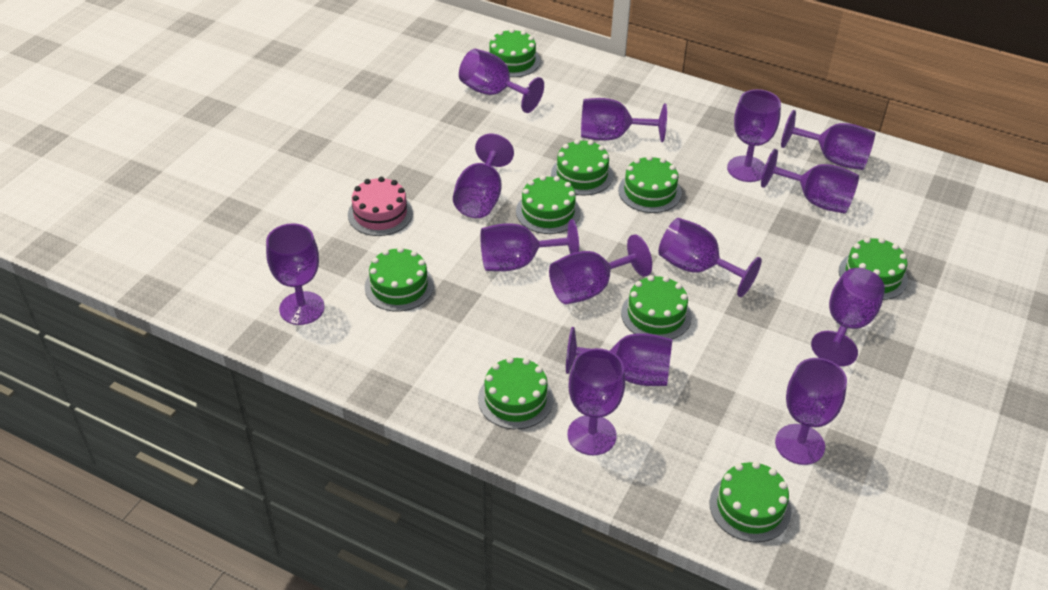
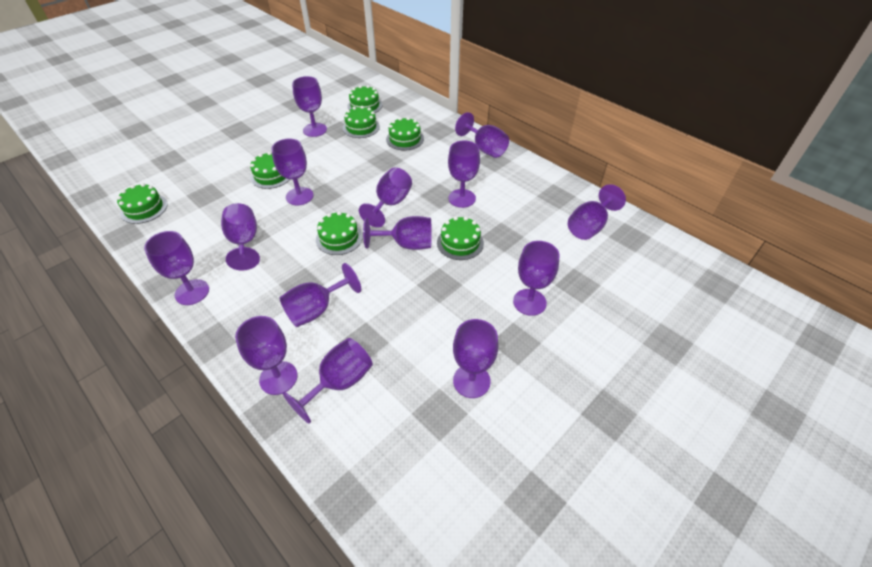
green cake: [365,247,434,312] [478,357,553,429] [489,28,540,77] [516,175,580,234] [551,139,613,195] [618,155,682,213] [621,275,692,339] [710,461,792,542] [839,237,908,300] = 9 -> [117,183,168,224] [250,152,290,189] [316,211,363,255] [343,106,380,138] [347,85,382,113] [386,117,424,151] [437,216,484,260] = 7
pink cake: [348,177,413,236] = 1 -> none = 0

